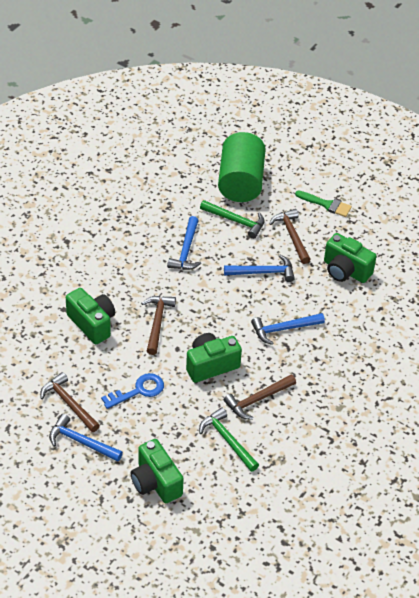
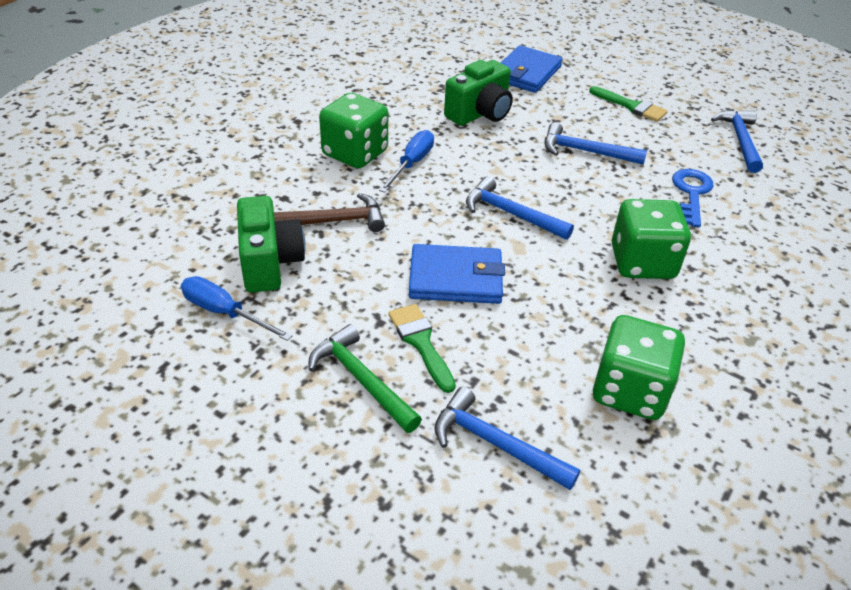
blue screwdriver: none = 0 -> [181,276,293,341] [379,130,434,192] = 2
blue wallet: none = 0 -> [409,244,505,304] [501,45,563,93] = 2
brown hammer: [40,372,100,432] [141,296,176,355] [224,375,296,420] [269,209,311,264] = 4 -> [274,193,385,232] = 1
green brush: [295,191,352,217] = 1 -> [388,304,456,393] [589,86,668,122] = 2
green camera: [66,288,115,344] [131,439,184,503] [186,333,242,383] [324,233,377,283] = 4 -> [237,196,306,293] [444,60,513,126] = 2
green cylinder: [218,132,266,202] = 1 -> none = 0
green dice: none = 0 -> [319,93,388,168] [593,315,685,420] [612,199,691,279] = 3
green hammer: [199,408,259,472] [200,200,265,239] = 2 -> [308,324,422,433] = 1

